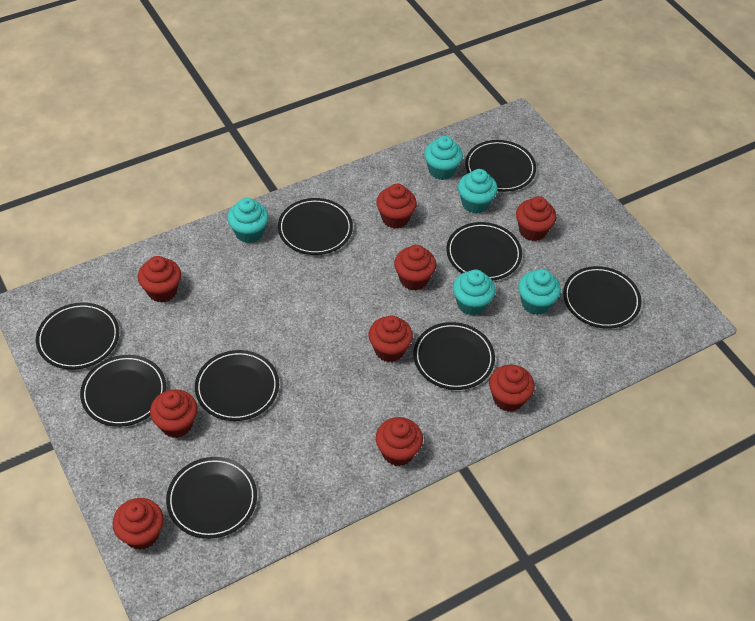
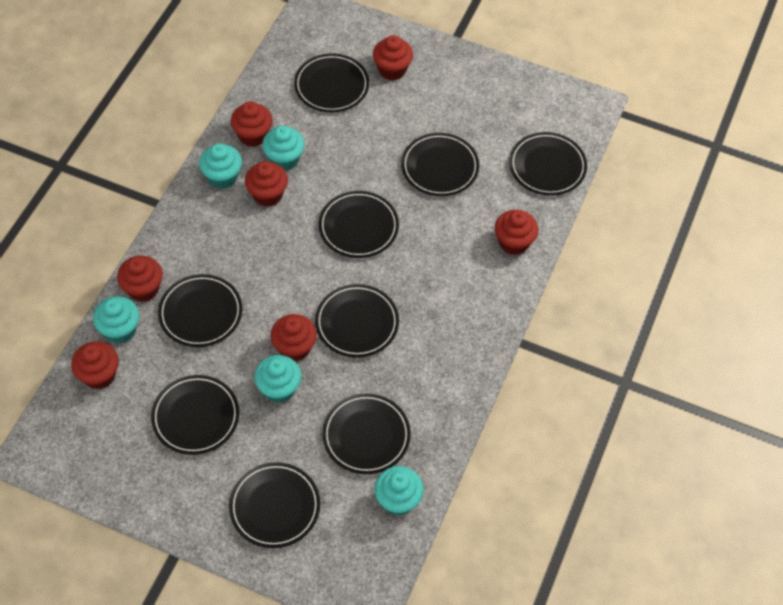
red cupcake: [112,498,164,550] [138,256,181,303] [150,389,197,438] [369,316,413,362] [376,184,417,229] [376,417,423,466] [394,245,436,290] [489,365,535,412] [516,196,556,241] = 9 -> [71,341,119,389] [117,256,163,302] [231,101,273,147] [245,161,288,207] [270,314,317,362] [373,35,413,81] [495,210,538,255] = 7

